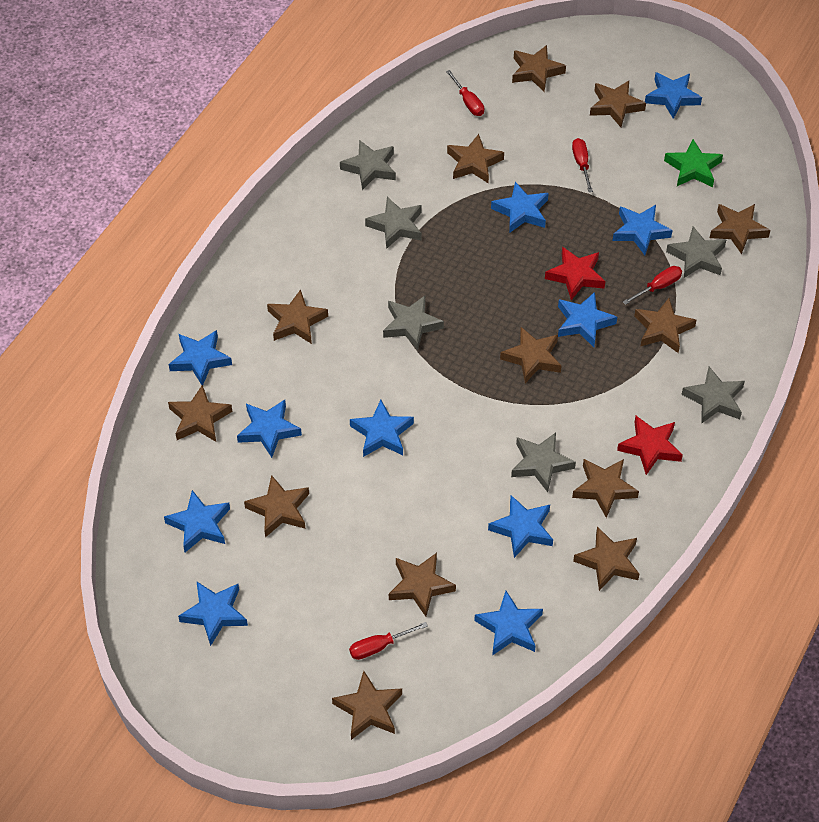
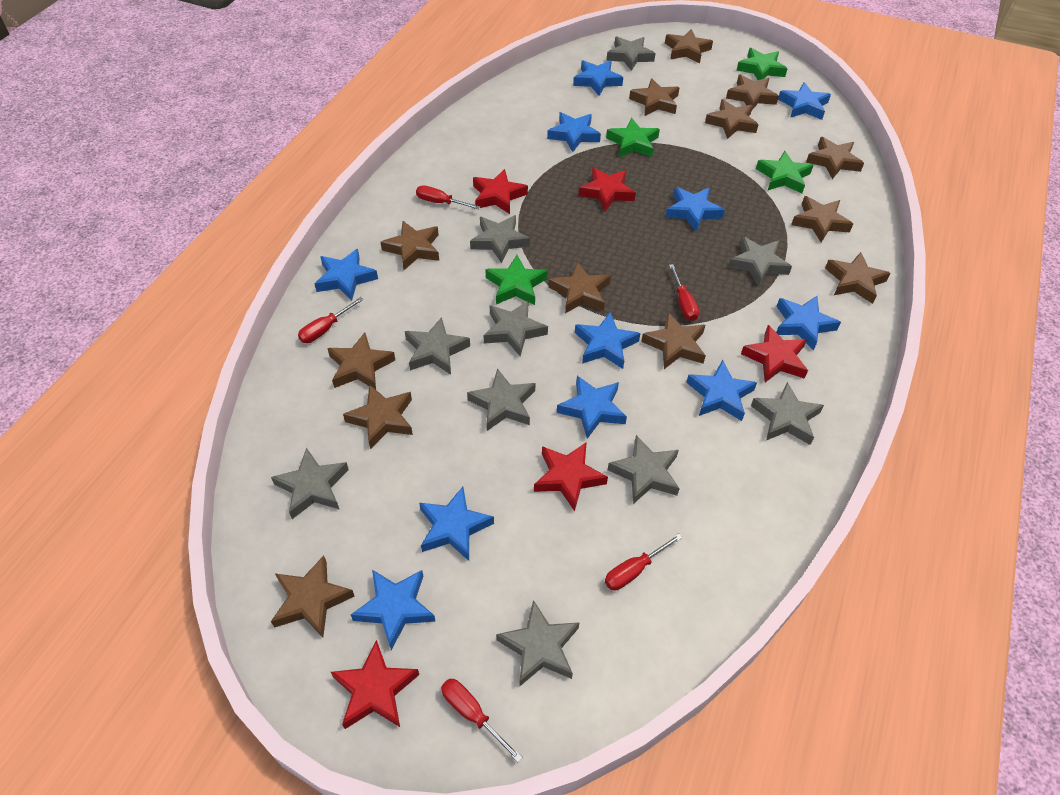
green star: [664,139,723,187] = 1 -> [486,255,547,305] [606,118,660,157] [736,48,788,80] [756,151,814,193] = 4
grey star: [340,140,396,190] [365,197,422,249] [383,296,444,351] [511,433,576,492] [666,226,726,278] [681,367,745,424] = 6 -> [271,448,349,519] [405,317,470,375] [467,368,536,431] [470,215,530,263] [483,301,548,357] [496,600,580,687] [606,37,655,71] [608,435,680,504] [728,236,792,287] [751,382,824,445] = 10
red screwdriver: [349,622,428,660] [446,70,484,116] [572,138,593,192] [623,266,682,305] = 4 -> [298,297,364,343] [416,185,481,210] [441,679,522,762] [605,533,683,590] [669,264,699,321] = 5
red star: [545,247,605,300] [617,416,683,475] = 2 -> [331,640,419,729] [473,169,528,214] [534,442,608,511] [578,167,636,212] [741,325,808,382] = 5

